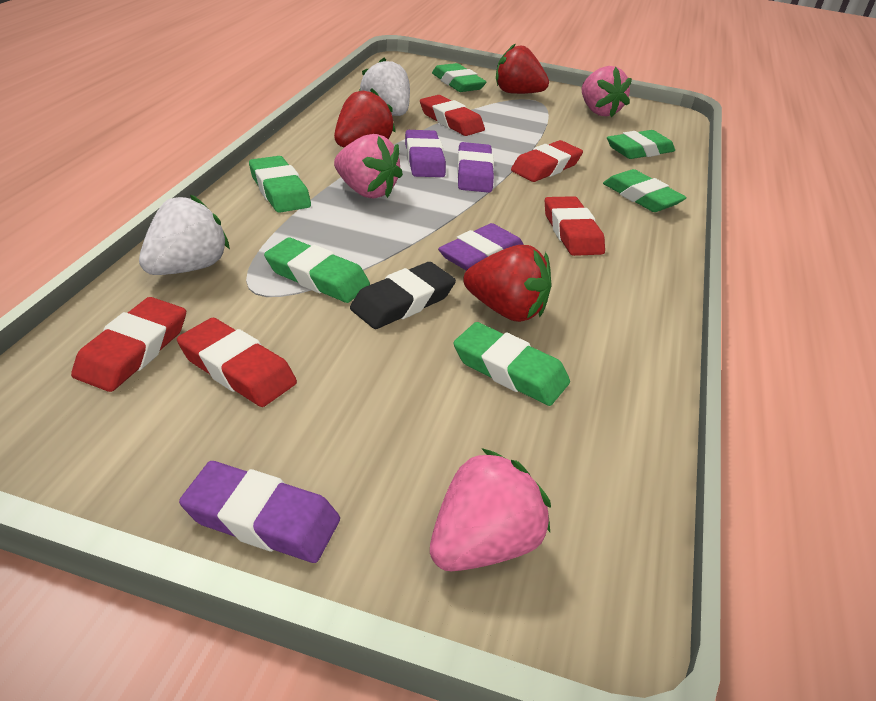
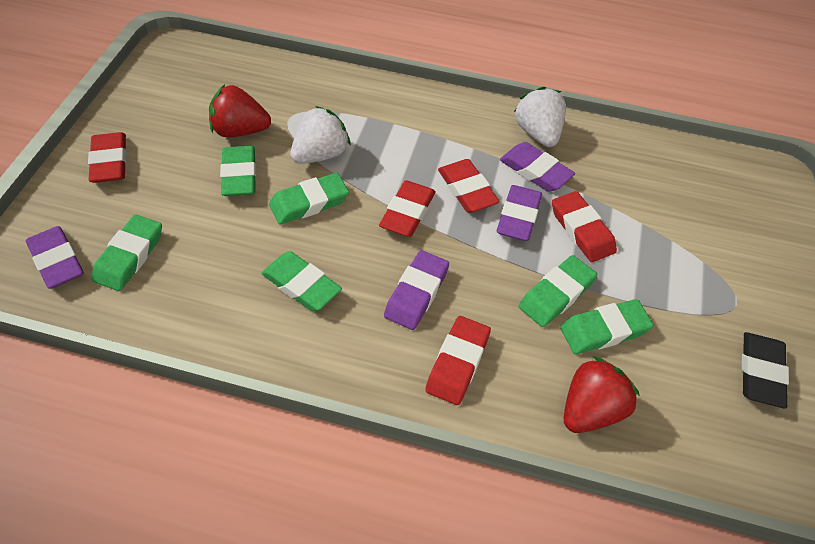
pink strawberry: [334,134,403,199] [430,448,551,571] [582,66,632,117] = 3 -> none = 0
red strawberry: [334,88,395,148] [464,245,552,322] [496,43,549,94] = 3 -> [209,85,271,137] [564,356,640,433] = 2

